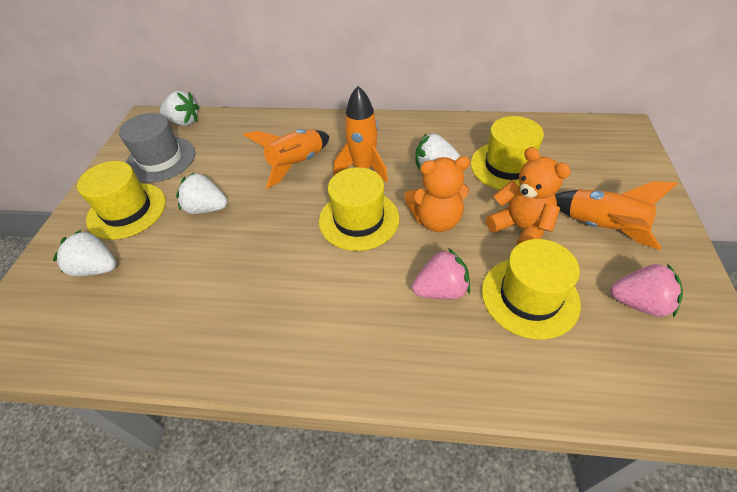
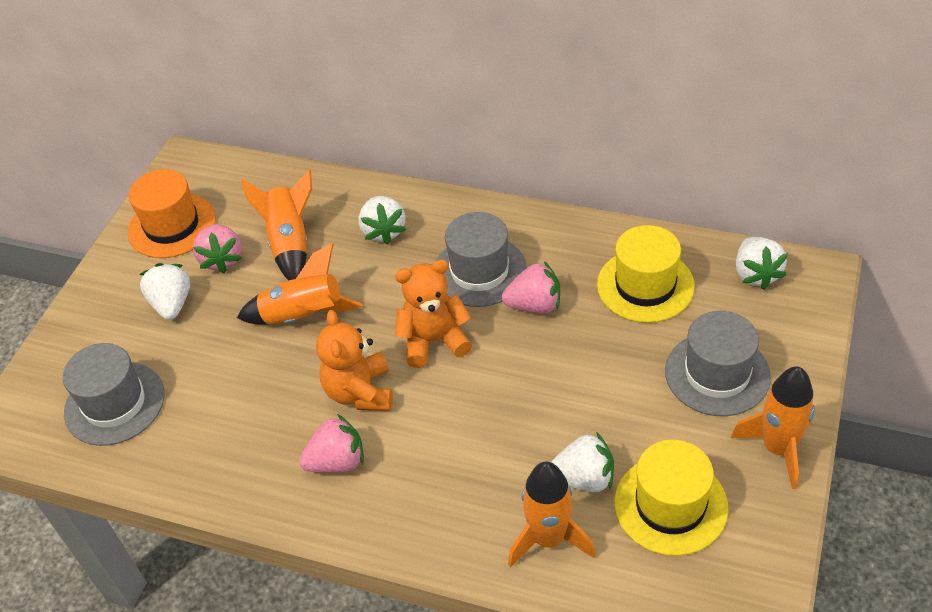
grey hat: [119,113,196,183] = 1 -> [63,343,165,446] [436,212,527,307] [665,311,771,416] = 3
orange hat: none = 0 -> [128,170,216,258] = 1
orange rocket: [244,129,329,189] [334,86,388,183] [555,181,678,250] = 3 -> [237,244,363,325] [241,169,312,281] [508,461,596,567] [731,366,815,489] = 4
pink strawberry: [412,248,470,299] [610,263,683,318] = 2 -> [193,224,242,273] [299,414,364,473] [502,261,560,313] = 3
yellow hat: [77,161,166,240] [319,167,399,251] [471,116,544,190] [482,239,581,340] = 4 -> [597,225,695,323] [614,440,729,556] = 2

